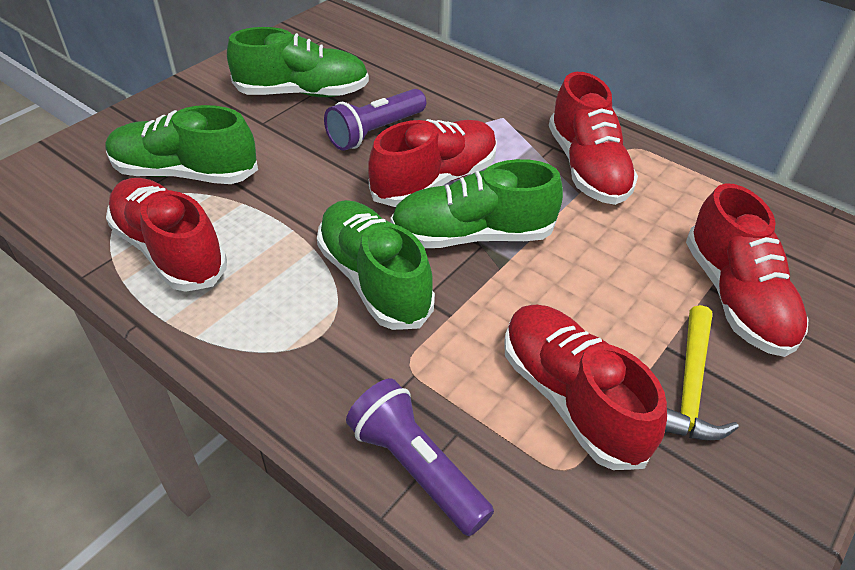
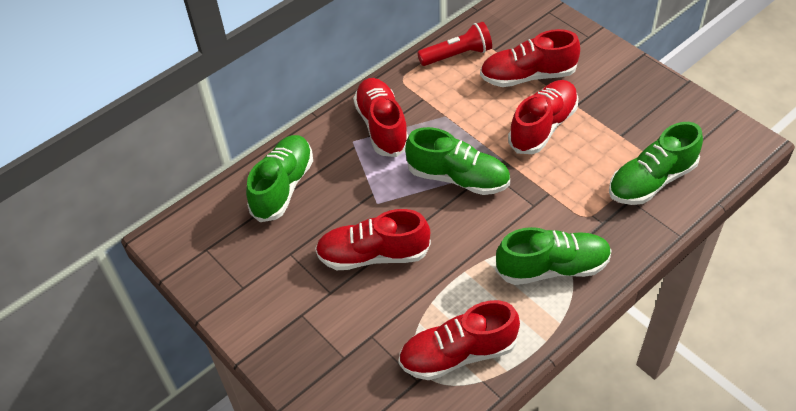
purple flashlight: [324,89,426,151] [346,379,494,536] = 2 -> none = 0
red flashlight: none = 0 -> [417,22,492,66] = 1
yellow hammer: [665,305,739,441] = 1 -> none = 0

